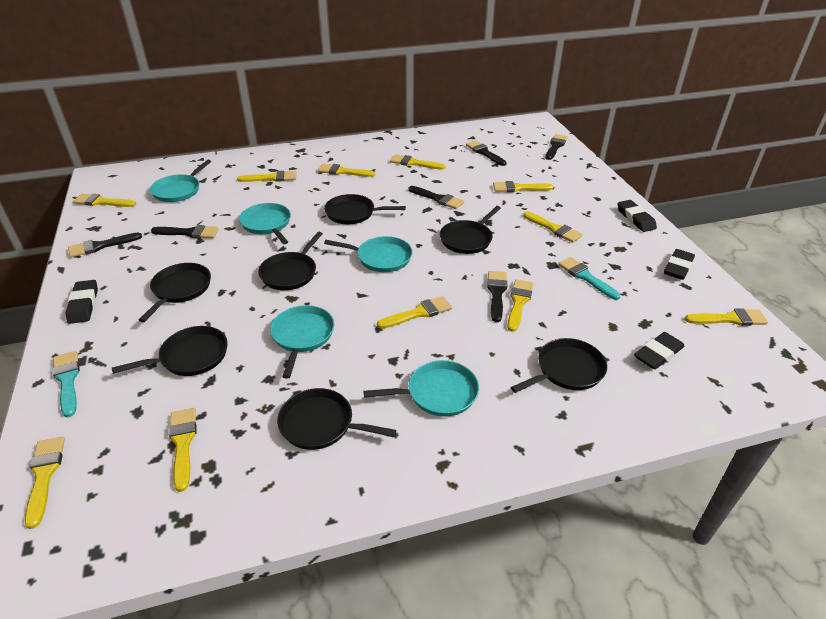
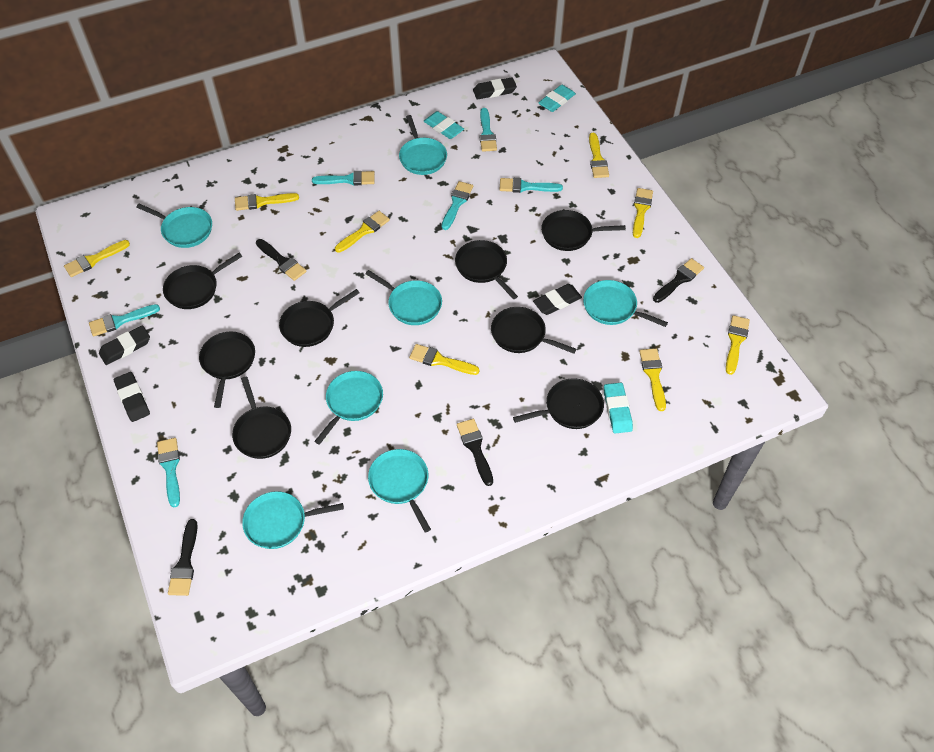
black brush: [68,233,142,258] [151,225,219,238] [409,186,464,209] [466,140,507,166] [487,271,507,322] [545,134,568,160] = 6 -> [168,519,198,596] [256,239,307,281] [457,419,493,486] [653,258,704,303] = 4
black pan: [112,326,227,376] [139,263,211,322] [258,232,323,290] [277,388,396,450] [324,194,406,224] [440,206,501,254] [511,338,607,393] = 7 -> [163,253,242,309] [199,331,255,408] [232,376,291,459] [279,289,359,347] [455,240,518,299] [491,307,576,354] [513,378,604,429] [541,210,626,251] = 8
turquoise brush: [53,351,80,417] [558,257,621,300] = 2 -> [89,304,160,336] [157,438,180,507] [312,171,375,186] [442,181,473,230] [480,108,497,152] [500,178,563,193] = 6
turquoise eraser: none = 0 -> [423,111,464,139] [538,85,576,112] [604,383,633,433] = 3
turquoise pan: [150,160,211,202] [239,203,291,244] [270,305,334,379] [324,236,413,272] [363,360,479,417] = 5 -> [136,204,212,248] [242,491,344,549] [314,371,383,445] [365,270,442,325] [368,449,431,533] [399,115,447,175] [583,280,668,327] = 7
yellow brush: [24,437,65,529] [73,194,136,207] [169,408,196,492] [237,171,297,182] [318,164,375,177] [377,296,452,329] [390,154,445,170] [493,181,553,192] [507,279,534,332] [523,211,583,243] [685,308,768,326] = 11 -> [64,240,130,277] [235,193,299,211] [335,211,390,253] [409,344,480,375] [589,133,609,178] [633,188,653,238] [639,348,666,411] [726,315,750,375] = 8

